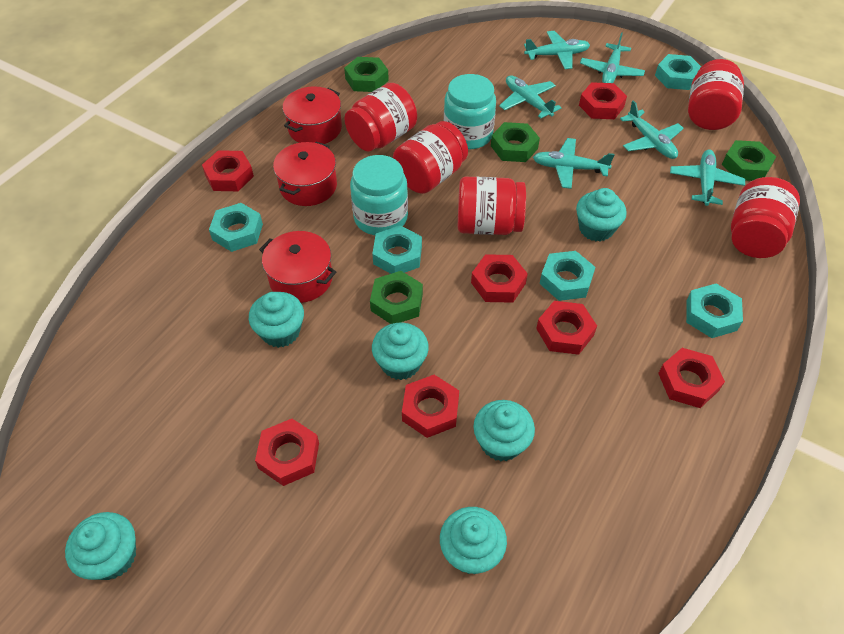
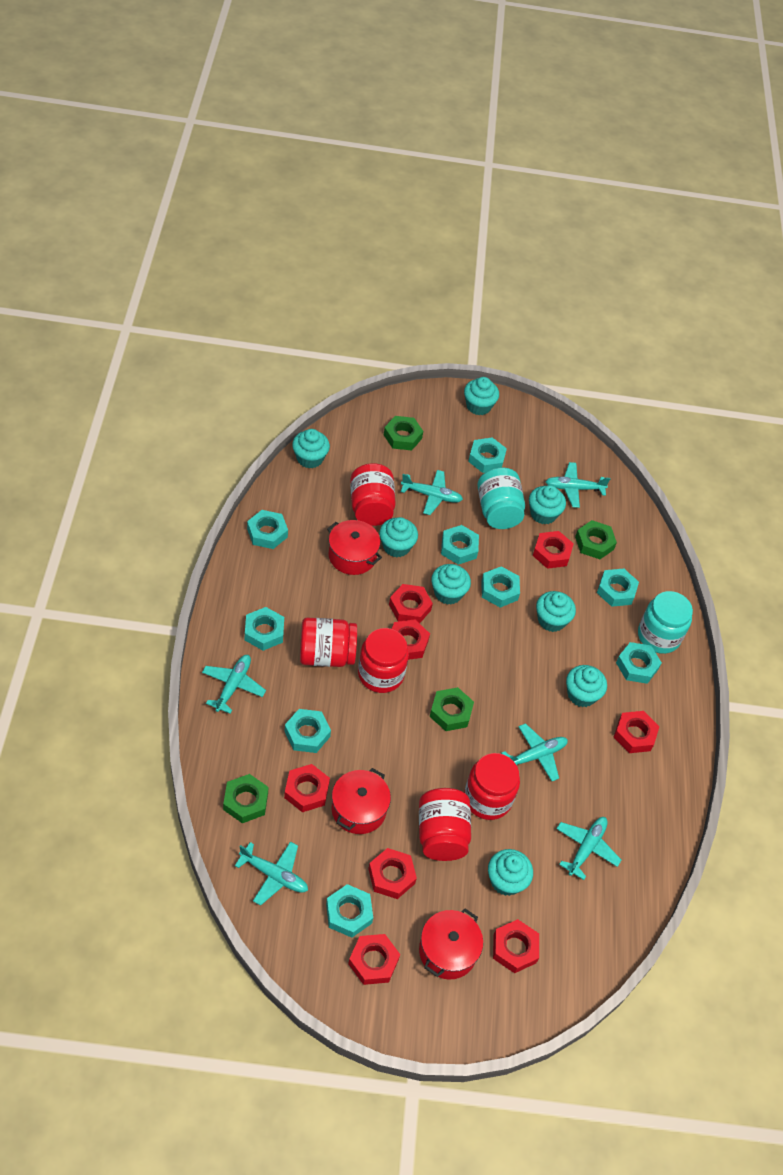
red nut: [202,150,254,191] [255,419,319,486] [402,375,459,438] [471,254,528,303] [536,301,597,355] [579,82,627,119] [658,348,725,408] = 7 -> [284,764,330,812] [348,934,400,985] [368,848,417,899] [389,584,433,623] [392,619,430,660] [493,919,539,973] [533,531,574,569] [614,711,659,753] = 8
turquoise cupcake: [65,512,136,580] [249,292,304,348] [372,323,429,380] [440,507,507,574] [473,400,535,461] [576,188,626,242] = 6 -> [292,429,330,468] [379,517,418,558] [431,564,471,605] [464,377,499,415] [488,849,533,896] [529,485,566,525] [536,591,576,632] [566,665,607,707] = 8
turquoise nut: [209,203,263,252] [372,225,422,274] [540,251,596,301] [655,54,701,90] [686,283,743,338] = 5 -> [245,607,284,651] [247,510,288,549] [285,709,331,753] [326,884,373,938] [441,525,479,565] [468,437,507,473] [481,566,520,608] [597,569,639,607] [616,642,662,684] = 9

